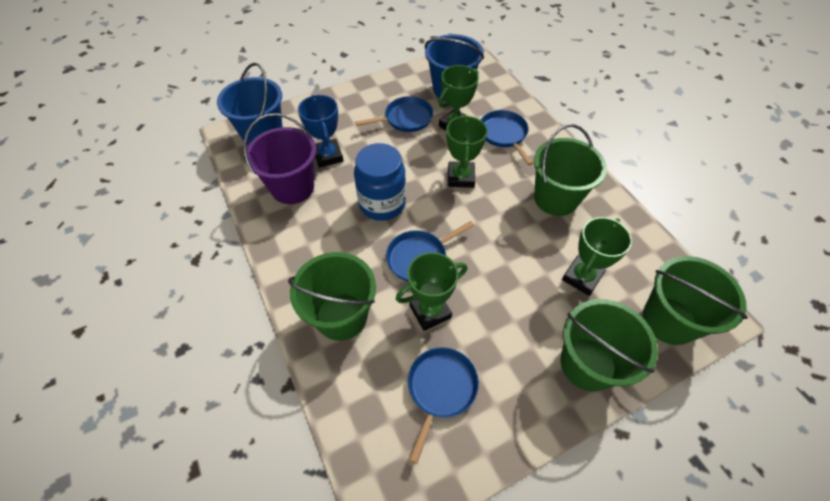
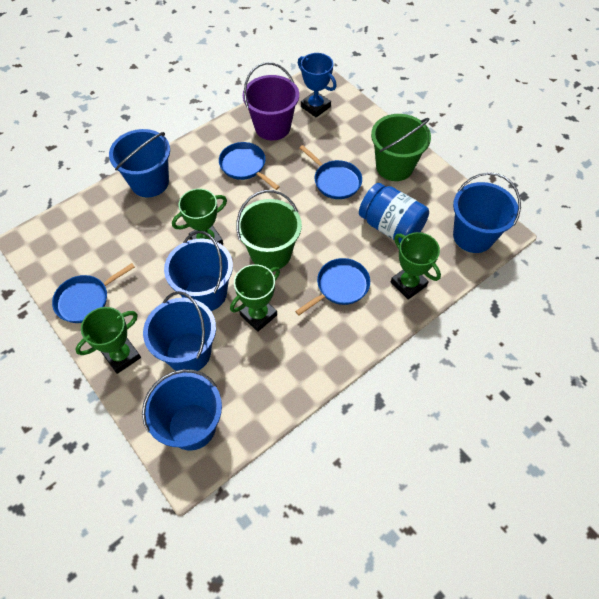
blue bucket: [217,63,282,146] [425,34,484,101] = 2 -> [109,129,170,197] [142,369,222,451] [143,291,216,371] [164,231,233,311] [453,172,521,253] = 5
green bucket: [288,252,376,341] [534,124,607,216] [561,299,658,391] [643,256,748,345] = 4 -> [236,190,302,269] [371,114,431,181] = 2

